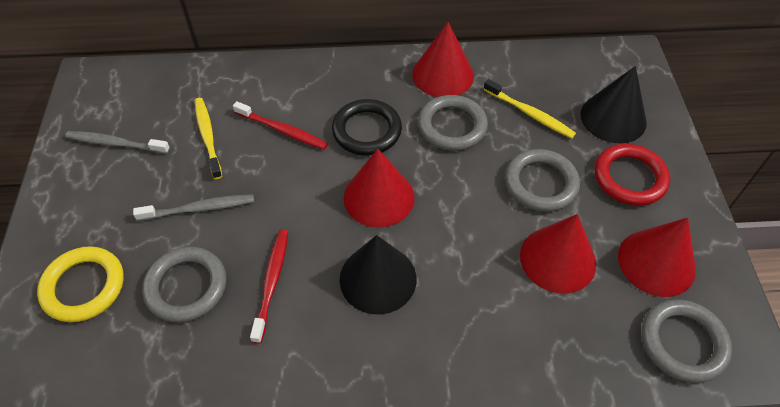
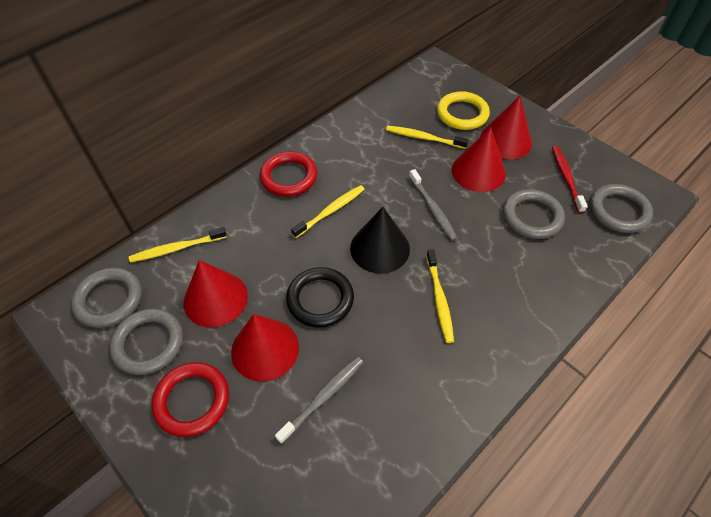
black cone: [340,235,417,314] [580,66,647,143] = 2 -> [350,207,410,274] = 1
red ring: [594,144,670,206] = 1 -> [152,362,229,437] [260,151,317,197] = 2
red toothbrush: [233,101,328,149] [250,229,288,344] = 2 -> [552,146,588,213] = 1
yellow toothbrush: [195,98,222,179] [483,79,576,139] = 2 -> [129,227,227,263] [291,185,365,238] [386,126,469,149] [426,249,454,343] = 4

